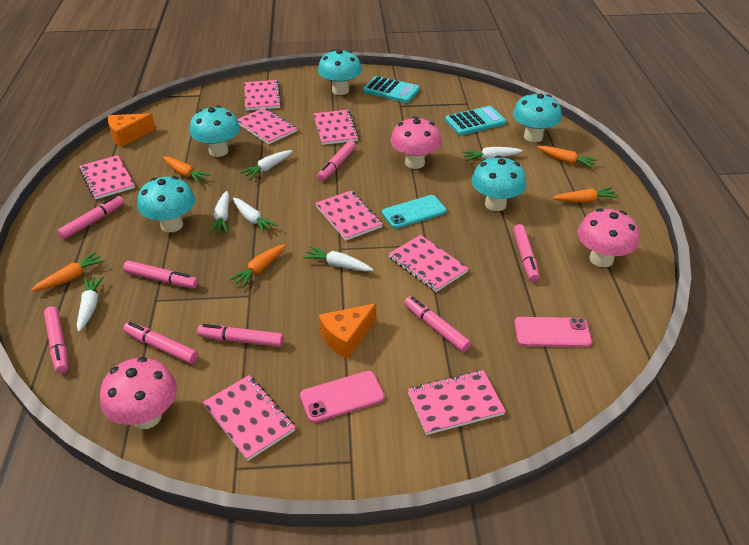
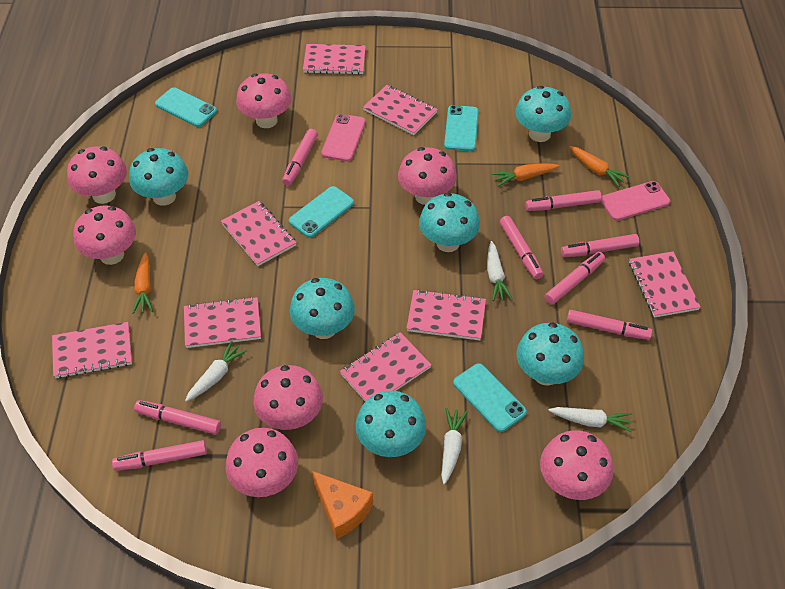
orange carrot: [31,252,105,291] [163,157,211,183] [229,244,286,288] [537,146,598,169] [552,187,618,203] = 5 -> [132,253,153,314] [492,164,560,187] [570,146,629,187] = 3
orange cheese: [108,113,156,147] [319,303,376,359] = 2 -> [312,471,373,539] = 1
pink mushroom: [100,357,177,429] [391,116,441,169] [578,208,639,267] = 3 -> [67,146,127,204] [73,205,136,265] [226,428,298,497] [236,73,291,128] [253,365,323,430] [398,147,457,205] [540,430,613,500] = 7
turquoise calculator: [363,76,420,103] [445,106,506,135] = 2 -> none = 0
turquoise mushroom: [137,176,195,232] [190,106,240,157] [318,49,362,95] [471,155,526,211] [513,93,562,142] = 5 -> [129,148,188,206] [290,278,355,339] [355,391,426,457] [419,192,480,252] [515,86,571,142] [517,322,584,386] = 6
turquoise phone: [382,195,447,229] = 1 -> [155,87,217,127] [289,186,354,238] [444,105,479,151] [453,363,527,432] = 4
white carrot: [77,276,104,332] [209,191,229,233] [233,198,278,234] [240,150,292,180] [303,246,373,271] [462,147,523,161] = 6 -> [185,340,247,402] [441,408,468,485] [487,241,513,301] [548,407,633,432] = 4

